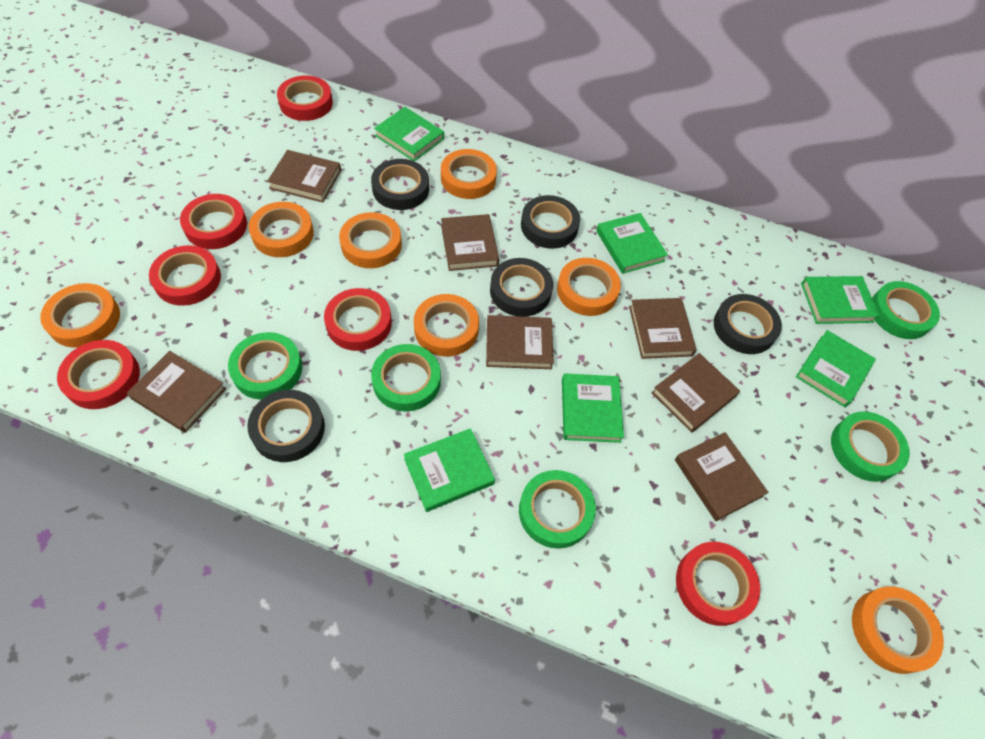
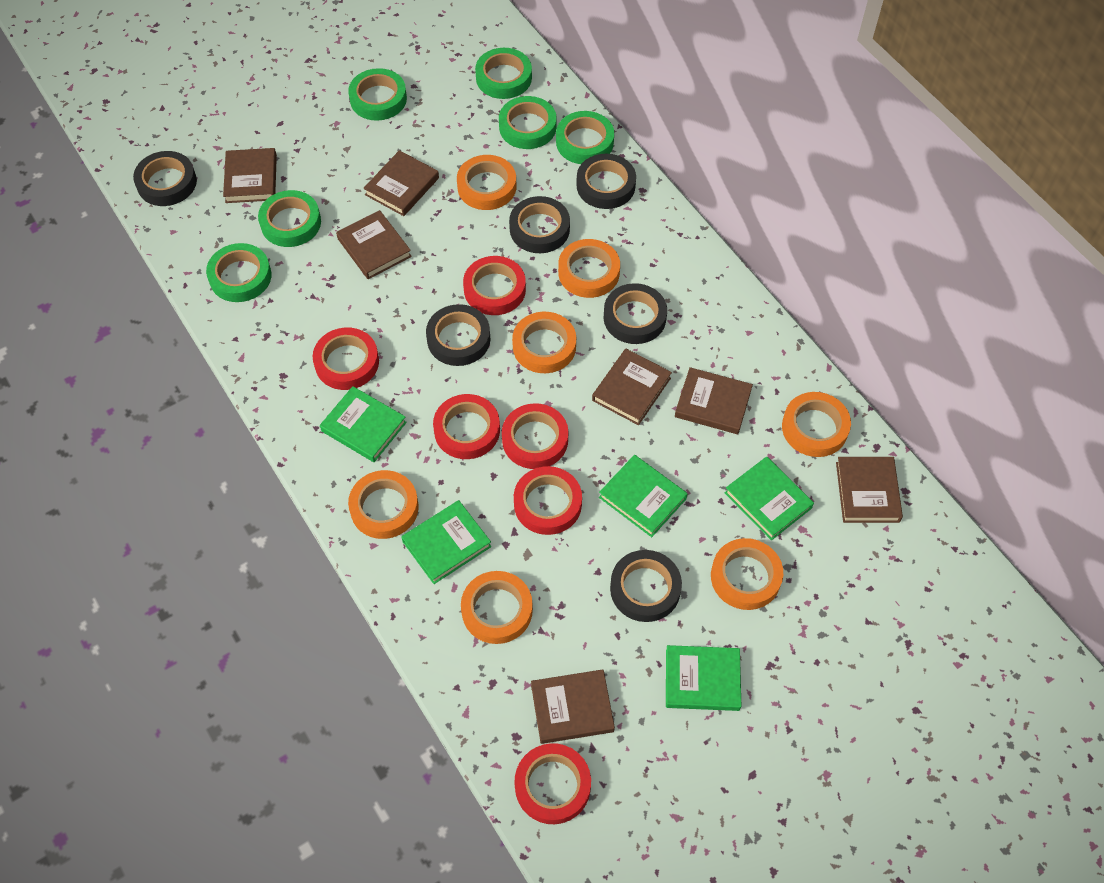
black tape: [247,390,325,462] [371,159,429,210] [490,258,553,317] [521,195,580,249] [714,294,782,354] = 5 -> [133,151,197,206] [426,304,491,366] [509,196,570,253] [576,154,636,209] [604,283,667,344] [610,550,682,622] = 6
green book: [374,107,444,161] [404,428,495,512] [562,373,624,443] [596,213,668,274] [796,330,876,407] [801,276,880,324] = 6 -> [320,386,407,462] [401,500,492,584] [599,455,688,537] [666,645,741,711] [725,456,814,540] = 5
green tape: [228,332,302,400] [371,344,441,411] [519,470,596,549] [831,411,910,482] [872,281,940,339] = 5 -> [206,243,271,302] [258,190,321,247] [348,68,407,121] [475,48,532,99] [499,96,556,149] [556,111,614,164] = 6

